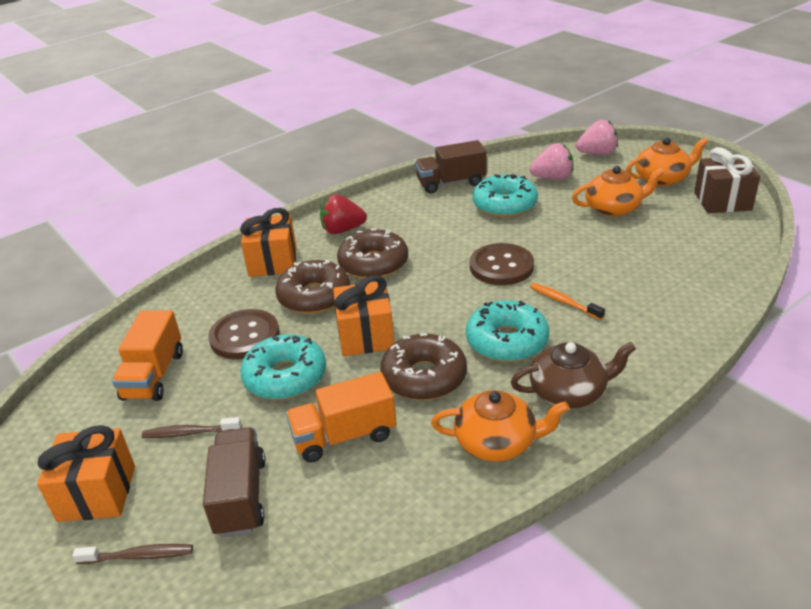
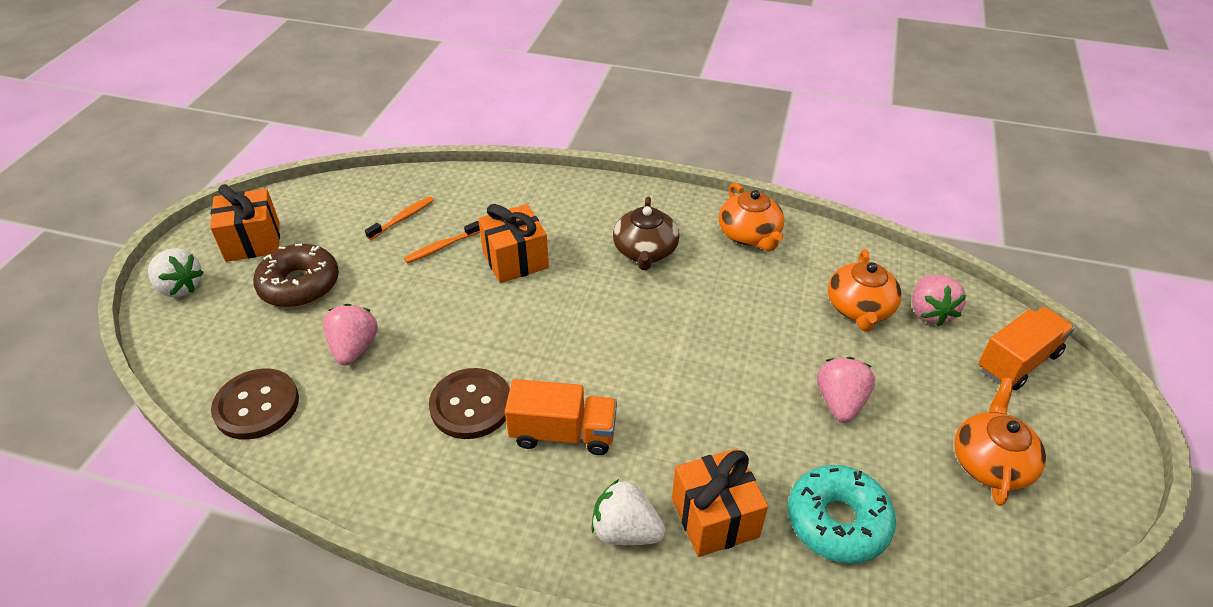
brown donut: [275,260,350,314] [337,229,408,279] [380,333,467,400] = 3 -> [253,244,339,308] = 1
brown gift: [694,147,760,213] = 1 -> none = 0
brown toothbrush: [72,544,193,564] [142,417,241,438] = 2 -> none = 0
brown truck: [203,427,265,537] [415,140,487,194] = 2 -> none = 0
orange toothbrush: [530,283,605,320] = 1 -> [365,196,434,240] [404,221,480,263] = 2
pink strawberry: [530,143,573,180] [576,120,618,155] = 2 -> [323,304,378,365] [817,357,875,422] [912,275,966,326] = 3
red strawberry: [320,194,367,234] = 1 -> none = 0
turquoise donut: [240,334,326,400] [466,300,549,362] [473,174,538,218] = 3 -> [788,465,896,564] = 1
white strawberry: none = 0 -> [148,248,204,297] [591,479,666,545] = 2

